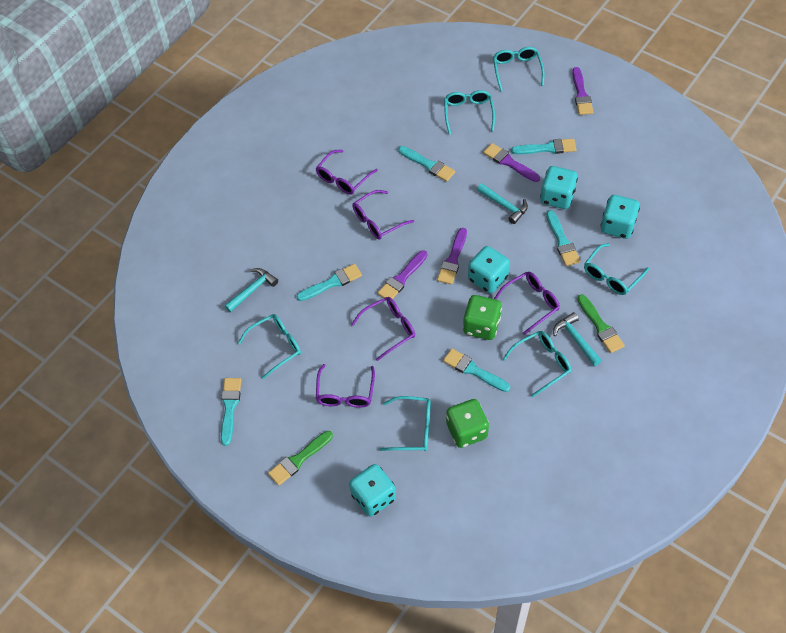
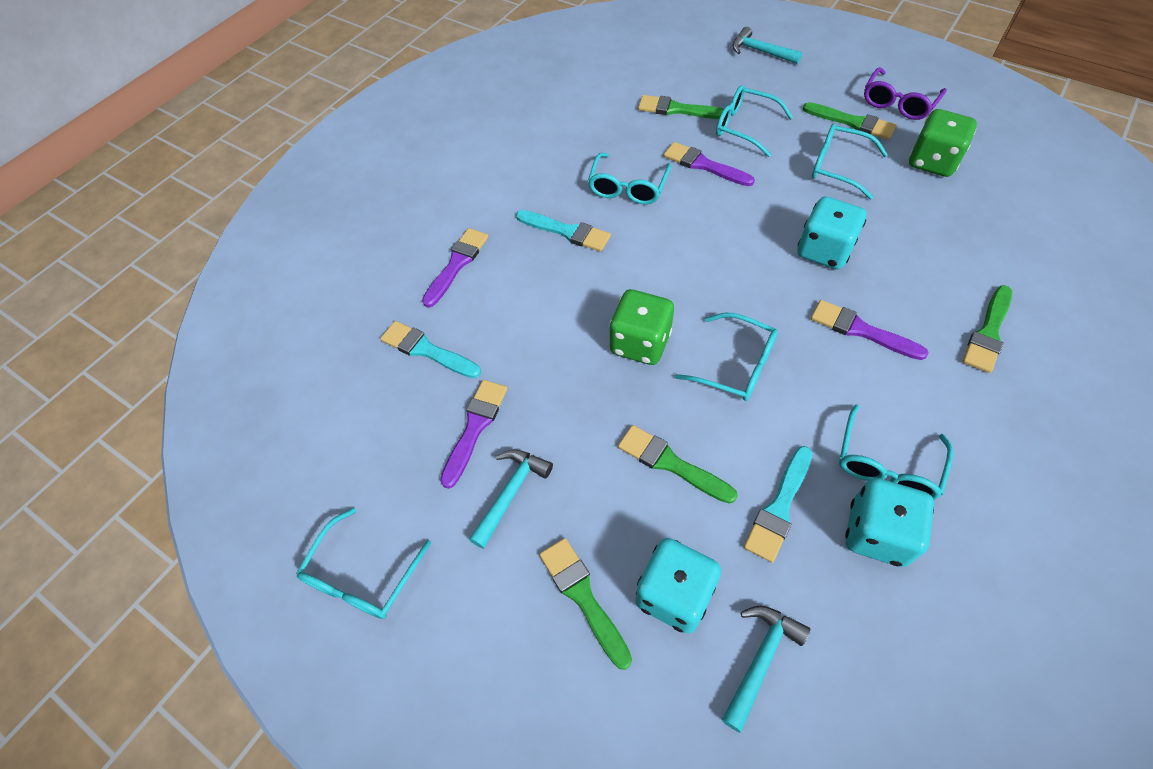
green brush: [268,431,333,485] [577,294,625,353] = 2 -> [539,538,632,670] [618,425,738,504] [638,95,724,119] [803,102,896,140] [962,285,1012,373] = 5
purple glasses: [316,150,378,195] [316,364,375,408] [351,297,415,361] [352,190,414,240] [494,272,560,335] = 5 -> [864,67,947,120] = 1
turquoise brush: [221,378,241,446] [297,264,362,301] [398,146,455,182] [443,348,510,392] [511,139,577,154] [546,210,580,266] = 6 -> [380,321,481,378] [516,210,611,252] [744,446,812,563] = 3
turquoise dice: [349,464,396,517] [468,246,510,293] [540,166,578,209] [601,195,640,239] = 4 -> [636,538,721,634] [797,197,867,269] [845,478,934,567] = 3

